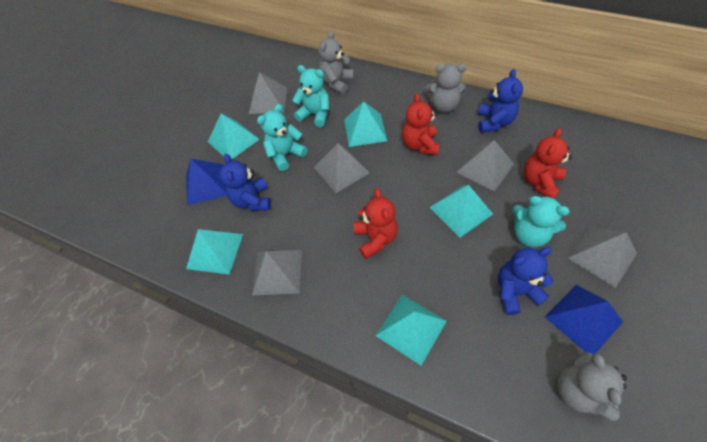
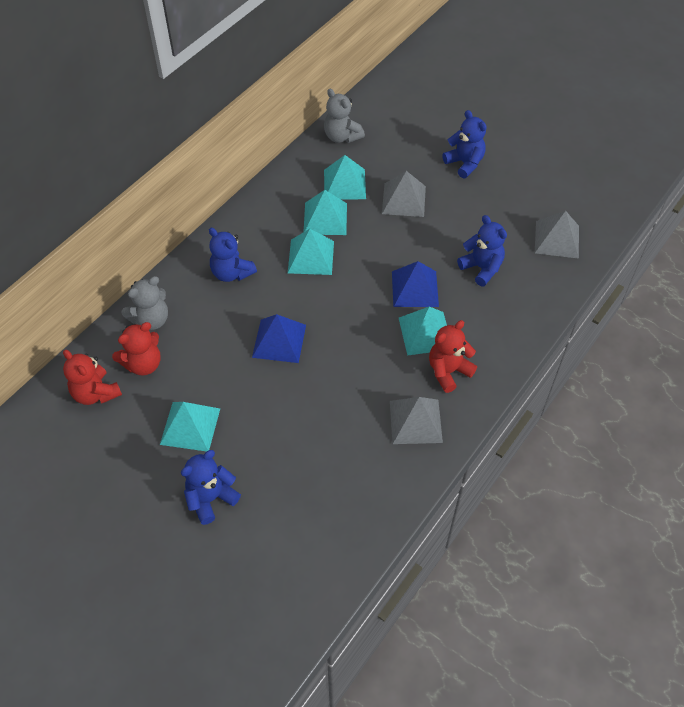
blue teddy bear: [219,153,271,211] [478,69,523,133] [498,247,553,315] = 3 -> [181,450,241,525] [209,228,257,282] [442,110,487,179] [457,215,507,286] = 4
grey pyramid: [249,72,287,114] [252,250,302,296] [314,143,370,193] [457,140,514,192] [568,226,637,288] = 5 -> [382,171,426,217] [390,397,443,444] [535,211,579,259] = 3
grey teddy bear: [318,31,354,94] [425,64,466,113] [557,352,627,421] = 3 -> [122,276,168,330] [324,89,365,143] = 2
turquoise teddy bear: [257,104,307,171] [292,65,329,127] [513,195,570,247] = 3 -> none = 0

